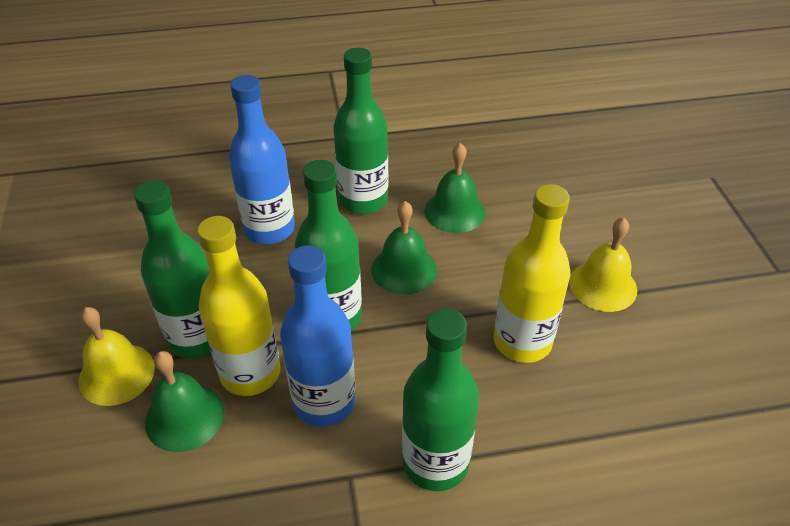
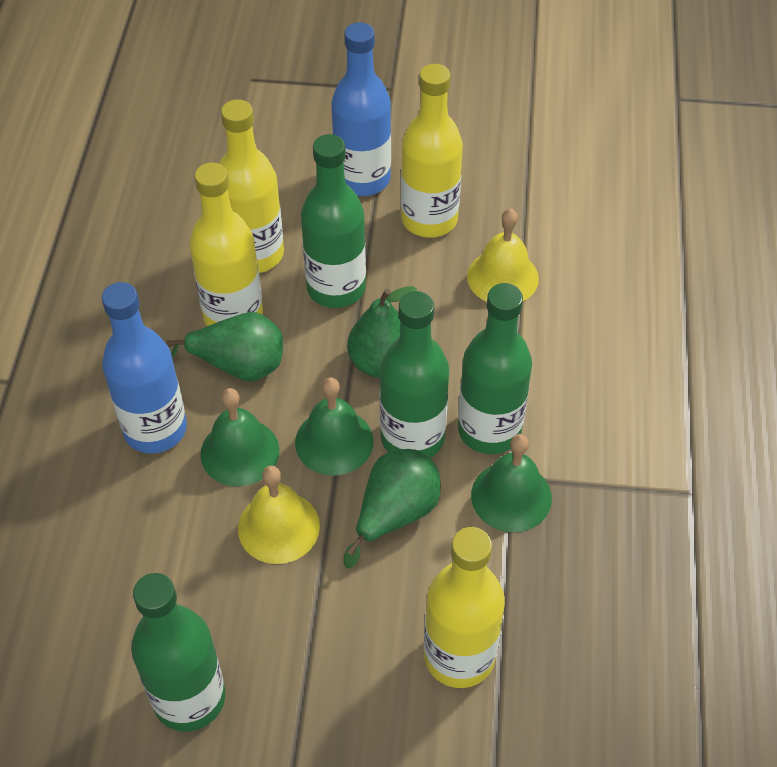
green pear: none = 0 -> [166,312,283,382] [343,449,441,568] [347,286,417,378] = 3
yellow bottle: [197,216,280,396] [494,184,570,363] = 2 -> [189,163,263,326] [219,99,284,273] [401,64,463,238] [424,527,505,688] = 4

